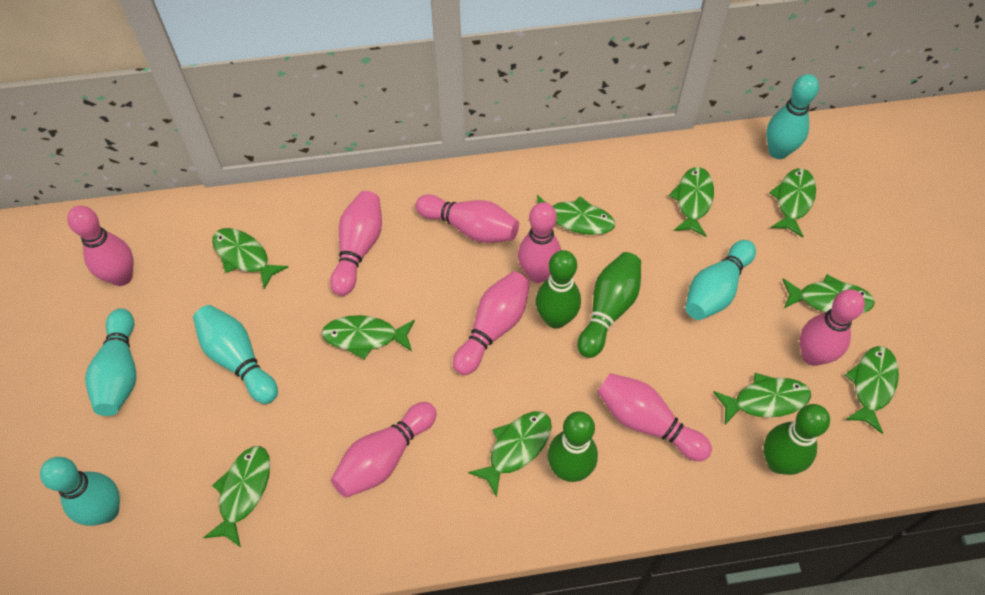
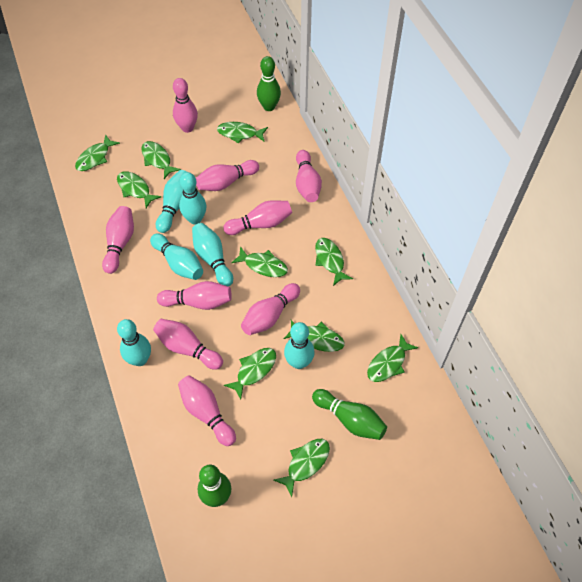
green bowling pin: [536,250,581,329] [548,411,598,482] [578,252,641,358] [763,404,830,475] = 4 -> [198,465,231,507] [257,56,281,111] [312,389,387,440] = 3
pink bowling pin: [67,206,133,286] [330,191,382,296] [331,402,437,498] [416,194,519,243] [453,271,530,375] [518,202,561,283] [597,373,712,461] [800,289,865,366] = 8 -> [102,206,134,274] [153,319,223,370] [157,281,232,310] [173,78,198,133] [178,375,236,446] [196,160,259,191] [223,200,292,235] [241,283,300,335] [296,150,322,202] = 9
turquoise bowling pin: [40,457,120,526] [85,308,136,416] [193,305,278,404] [685,240,756,320] [766,74,819,159] = 5 -> [117,319,151,366] [150,233,203,280] [156,170,187,233] [179,172,206,225] [192,223,233,287] [284,322,314,369] = 6

